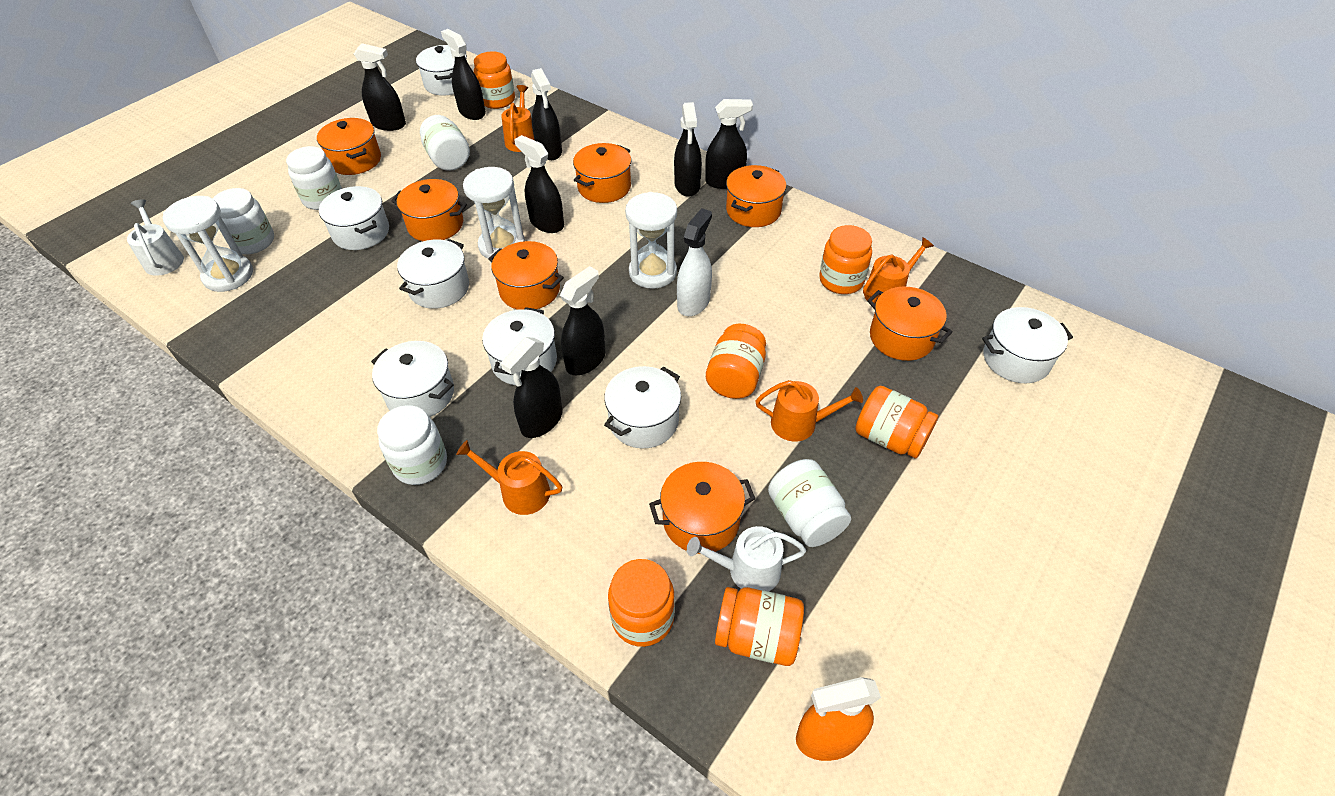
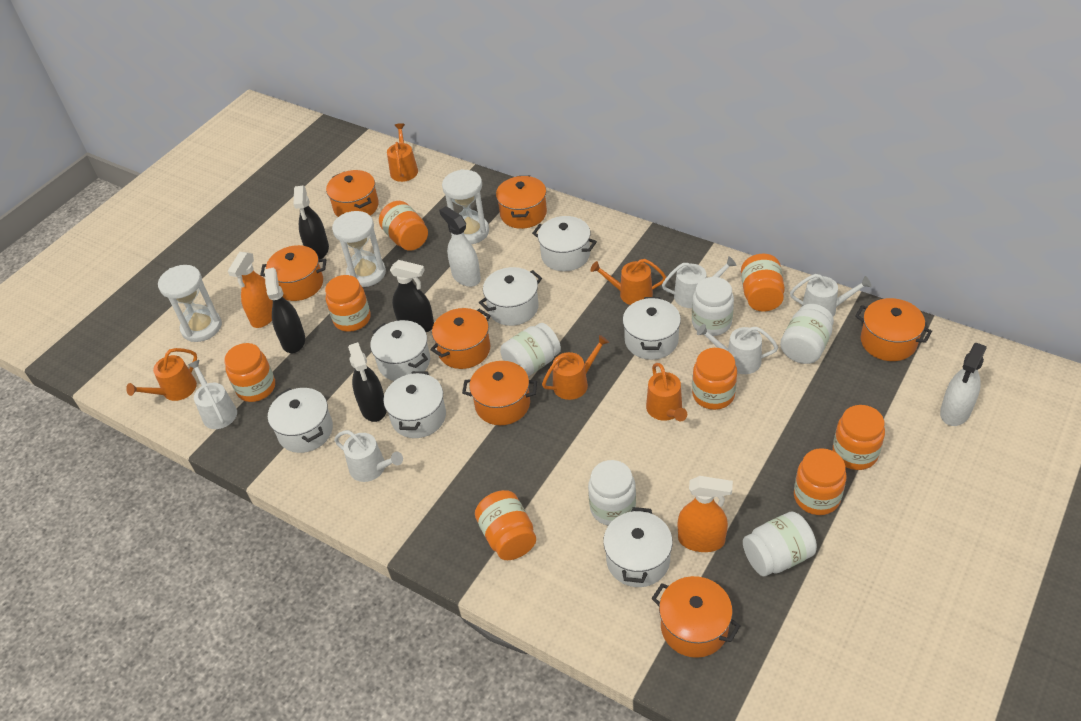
black spray bottle: [354,43,406,131] [441,29,486,120] [501,337,563,438] [514,135,564,233] [531,68,562,160] [560,266,605,375] [674,102,702,197] [705,99,753,189] = 8 -> [265,267,305,353] [294,186,329,259] [348,342,387,422] [390,260,434,332] = 4
orange jar: [474,51,515,109] [608,559,675,647] [706,324,766,399] [715,587,804,666] [819,225,872,294] [855,386,938,459] = 6 -> [224,343,275,402] [325,275,371,332] [379,201,428,251] [475,490,536,560] [692,348,737,410] [741,254,785,312] [794,448,847,515] [833,405,885,470] = 8
orange spray bottle: [796,677,881,761] = 1 -> [228,252,273,328] [678,476,733,552] = 2
orange watering can: [456,440,562,515] [501,85,534,152] [756,380,863,442] [863,237,934,303] = 4 -> [126,348,197,401] [387,123,418,182] [542,335,609,400] [590,259,666,305] [646,363,687,421] = 5
white spray bottle: [677,208,712,316] = 1 -> [439,206,481,287] [940,343,987,426] = 2
white watering can: [127,199,184,276] [687,526,806,591] = 2 -> [188,360,237,429] [334,430,403,482] [662,257,736,308] [697,324,778,374] [790,274,871,317] = 5

